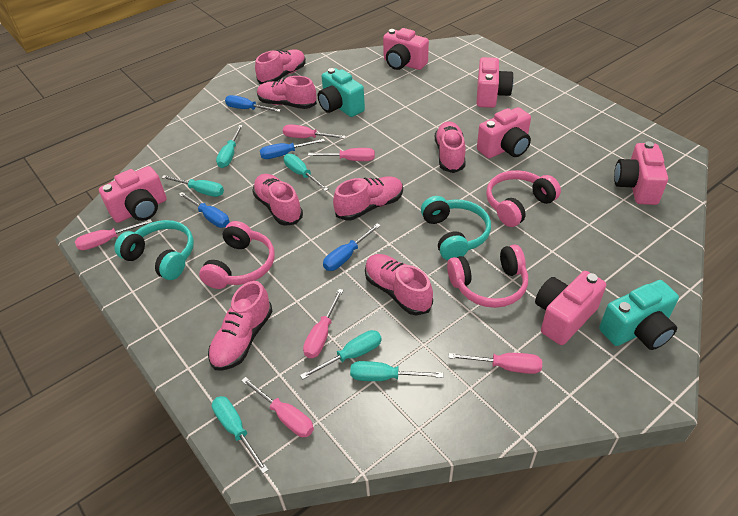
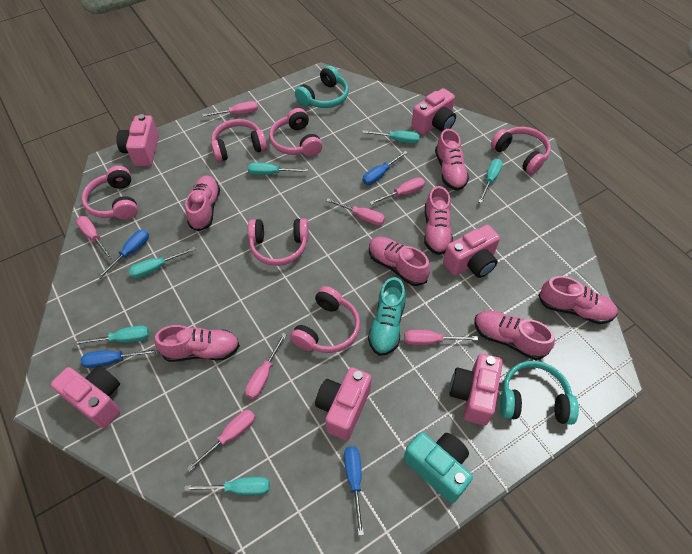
pink headphones: [199,221,275,289] [447,244,528,308] [486,170,561,227] = 3 -> [82,166,138,220] [211,119,267,162] [248,218,309,266] [269,108,322,157] [290,286,360,353] [491,127,551,175] = 6
pink screwdriver: [75,219,152,250] [241,377,314,437] [283,124,346,139] [303,289,343,358] [308,148,375,161] [448,353,542,374] = 6 -> [76,216,112,260] [187,410,255,472] [202,101,258,117] [245,333,287,399] [326,198,385,226] [369,177,425,205] [404,330,478,345] = 7
turquoise camera: [318,68,365,117] [599,280,679,350] = 2 -> [403,432,473,503] = 1
turquoise shoe: none = 0 -> [368,277,406,356] = 1

